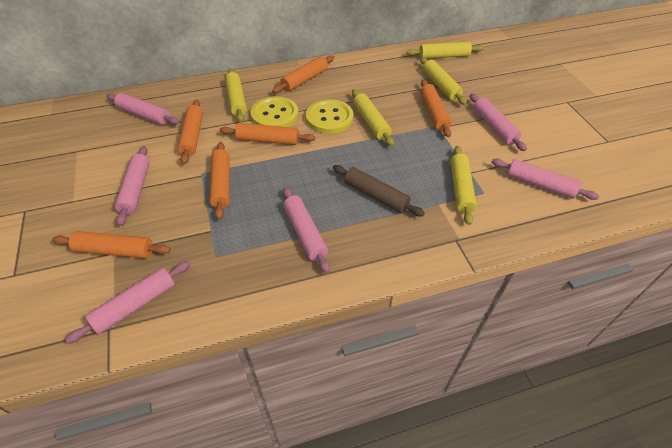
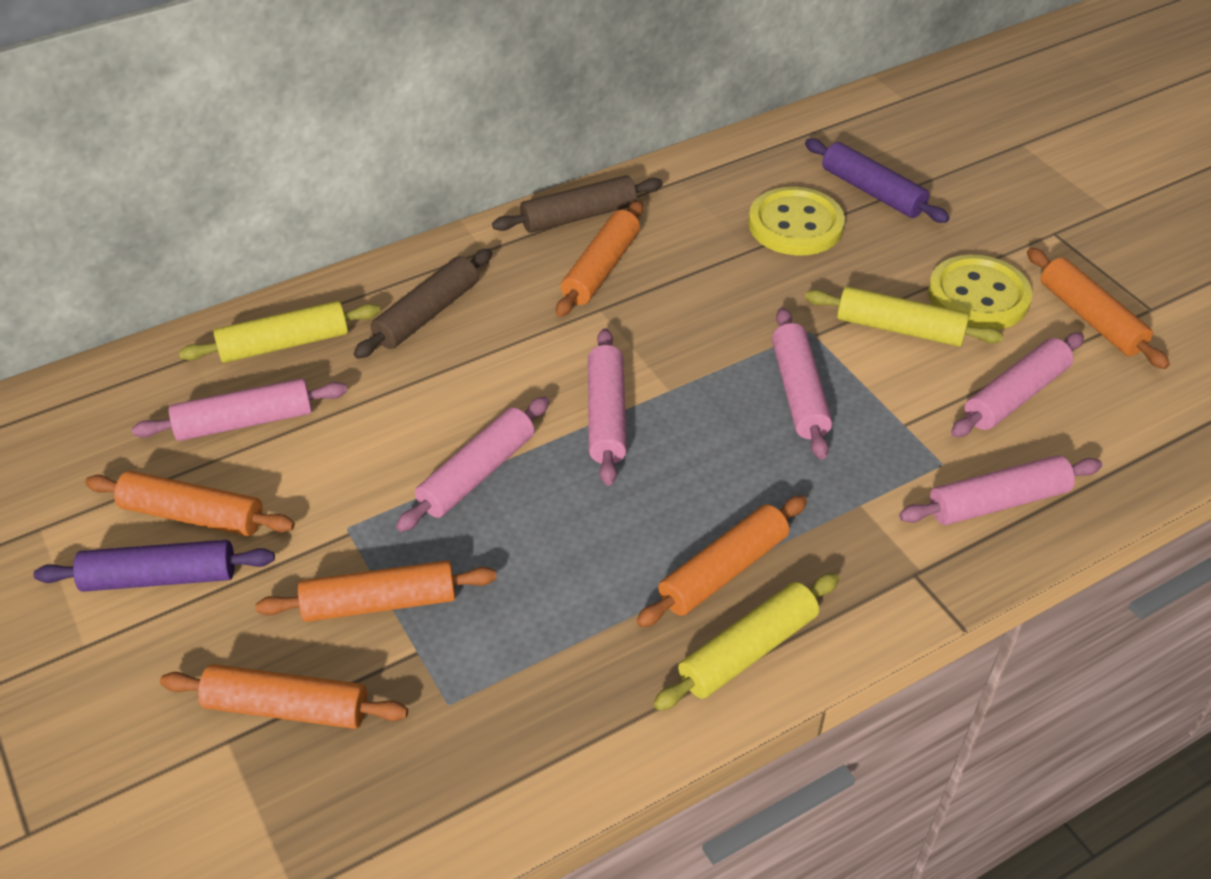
brown rolling pin: [333,165,425,217] = 1 -> [354,249,492,359] [492,175,663,233] = 2
purple rolling pin: none = 0 -> [34,540,275,592] [805,138,949,223] = 2
yellow rolling pin: [225,68,247,122] [352,89,394,146] [406,42,484,59] [420,57,467,105] [450,146,477,225] = 5 -> [179,301,380,363] [653,573,839,710] [805,286,1004,347] = 3

